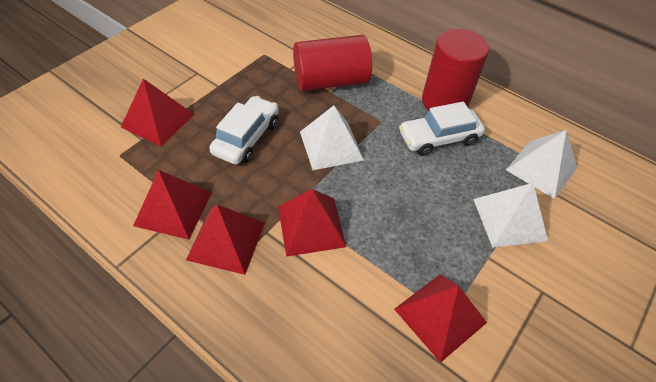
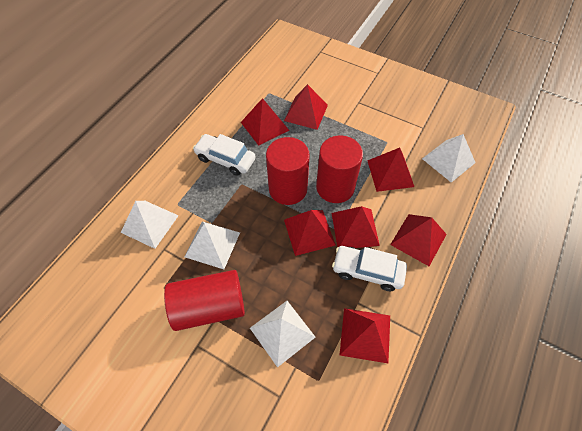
red cylinder: [293,35,372,91] [422,29,489,110] = 2 -> [164,270,245,331] [266,137,310,205] [316,136,363,203] = 3
red pyramid: [121,79,194,147] [133,170,212,240] [186,204,265,275] [278,189,346,257] [394,274,487,363] = 5 -> [241,98,289,146] [284,84,328,130] [284,210,336,256] [332,206,380,248] [340,308,390,363] [367,148,414,192] [390,214,447,266] = 7
white pyramid: [300,105,364,170] [473,183,548,248] [506,130,577,199] = 3 -> [121,201,179,249] [185,221,240,269] [250,301,315,367] [422,134,476,183] = 4

